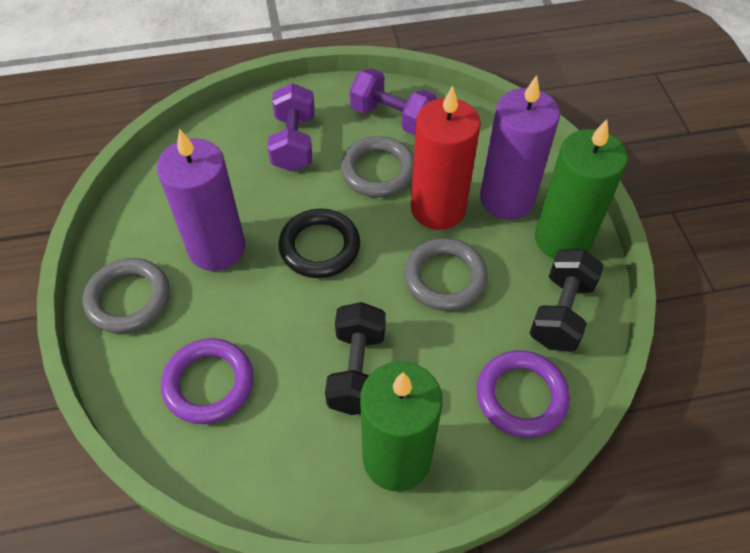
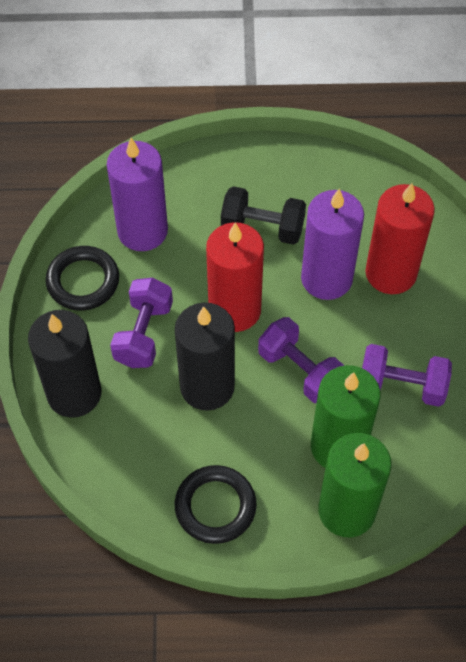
black candle: none = 0 -> [28,310,101,418] [175,303,235,411] = 2
black dumbbell: [325,302,386,415] [529,249,604,351] = 2 -> [221,186,306,245] = 1
black ring: [279,209,360,278] = 1 -> [46,246,119,311] [175,465,257,544] = 2
grey ring: [82,258,170,334] [340,136,414,198] [404,238,488,311] = 3 -> none = 0
purple dumbbell: [268,83,315,172] [350,68,437,135] = 2 -> [110,278,173,368] [258,317,345,403] [362,344,452,407] = 3
purple ring: [161,338,253,424] [477,350,570,438] = 2 -> none = 0
red candle: [411,86,481,230] = 1 -> [206,222,264,332] [365,183,435,294] = 2

